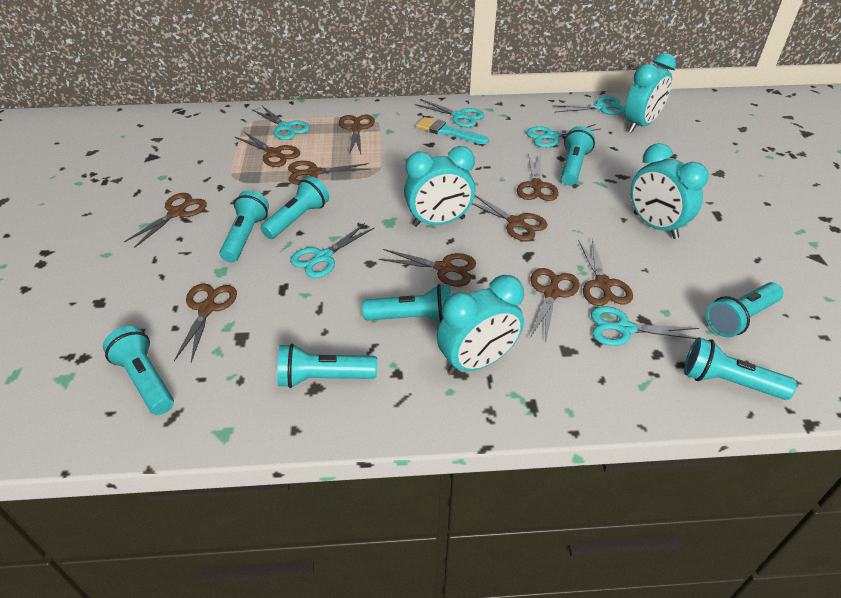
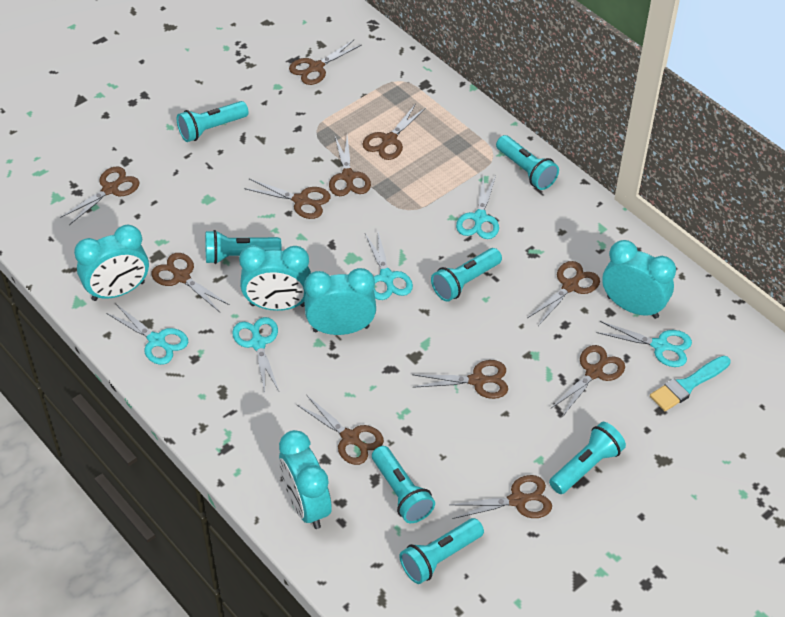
brown scissors: [124,193,207,248] [174,284,237,362] [235,131,300,167] [288,161,370,185] [339,115,375,155] [379,249,476,287] [472,195,547,241] [517,153,559,201] [530,268,580,340] [578,239,633,306] = 10 -> [60,166,139,225] [151,253,230,312] [244,179,331,219] [289,40,361,85] [296,396,384,465] [329,136,371,196] [363,104,426,160] [412,360,508,399] [450,475,552,519] [527,261,600,326] [550,345,625,417] = 11
turquoise clock: [404,146,475,227] [437,275,524,375] [624,53,676,133] [631,143,709,239] = 4 -> [74,225,149,301] [239,245,311,311] [279,430,331,529] [304,268,376,335] [602,240,676,319] = 5
turquoise flashlight: [103,326,174,415] [220,191,269,263] [260,176,329,239] [277,344,377,388] [362,284,451,323] [561,126,595,186] [684,337,797,400] [706,282,783,338] = 8 -> [177,101,249,142] [205,230,281,264] [372,446,435,523] [399,518,484,584] [431,248,502,302] [496,135,559,190] [549,422,626,494] = 7
turquoise scissors: [253,106,310,140] [290,223,374,278] [415,99,484,127] [526,124,601,148] [552,96,625,115] [591,306,699,346] = 6 -> [106,303,188,365] [232,317,279,392] [365,232,413,300] [456,176,499,239] [596,321,692,367] = 5

